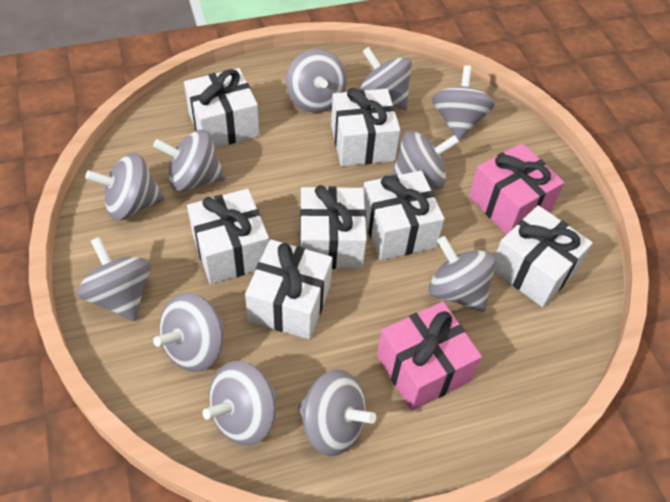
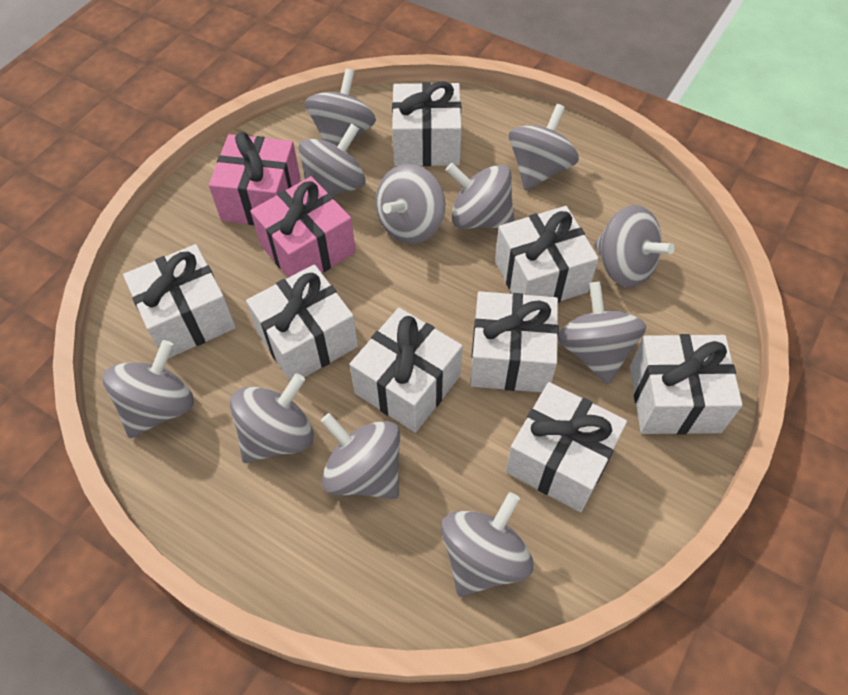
white gift: [184,68,259,148] [187,189,269,284] [245,239,333,340] [300,185,367,269] [331,88,400,166] [363,171,444,260] [494,205,593,307] = 7 -> [123,244,236,358] [246,264,358,381] [349,308,463,433] [392,81,462,166] [470,291,559,392] [495,206,599,303] [506,382,627,512] [630,334,743,435] = 8

